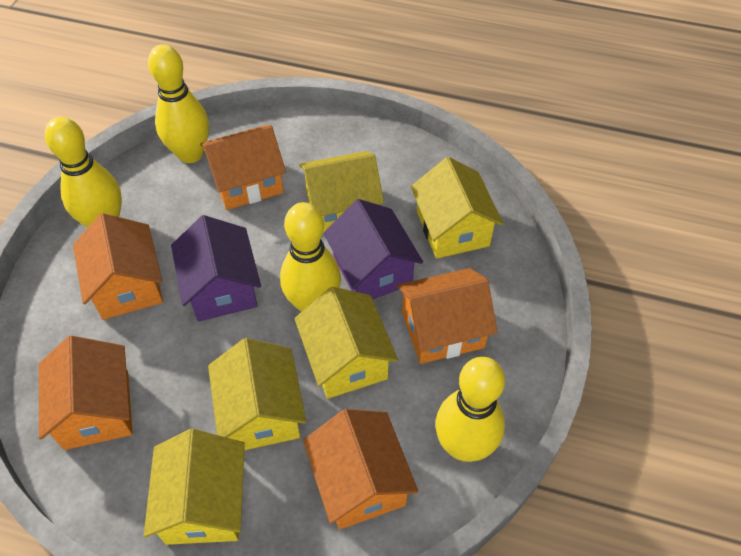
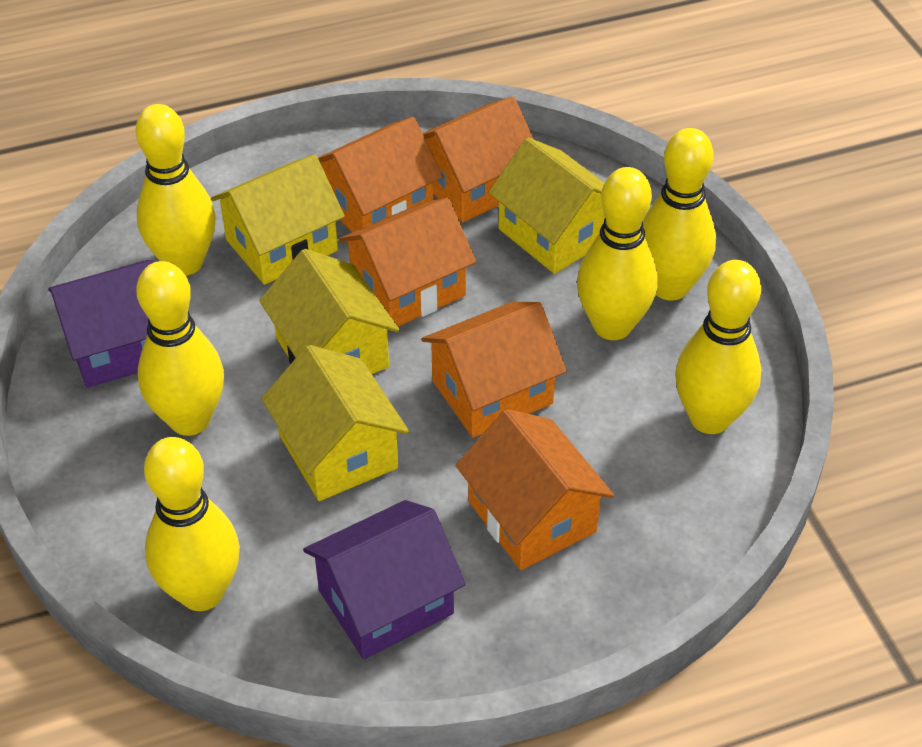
yellow bowling pin: [45,117,122,228] [148,44,209,163] [280,202,341,312] [435,357,505,462] = 4 -> [136,104,215,276] [136,261,224,436] [144,437,240,611] [577,167,658,340] [643,128,716,301] [675,260,761,434] = 6
yellow house: [144,429,245,545] [208,338,306,450] [294,287,398,399] [299,151,384,234] [411,157,503,259] = 5 -> [211,154,345,285] [259,249,399,374] [261,345,409,501] [488,138,605,274] = 4

